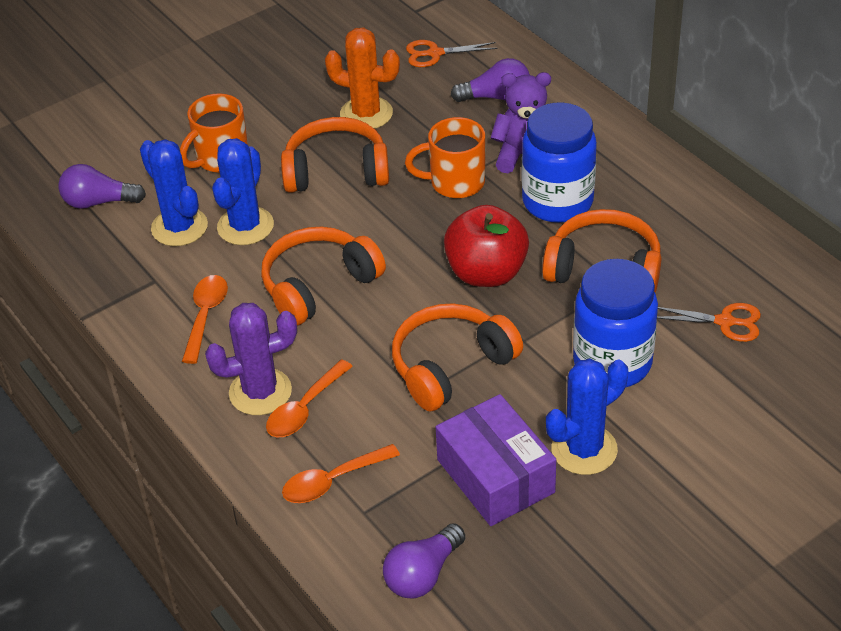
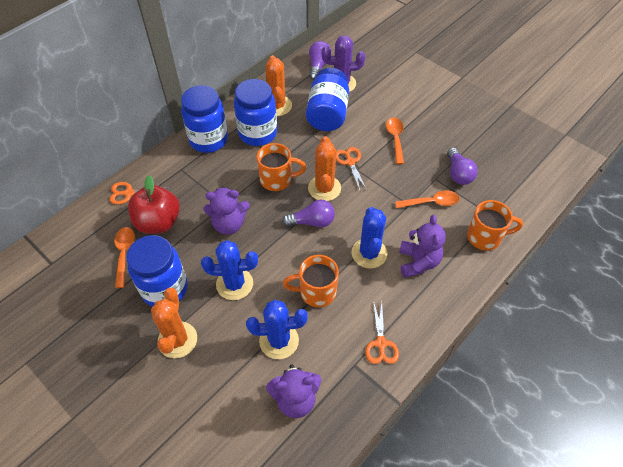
blue jar: [522,102,597,223] [573,259,658,388] = 2 -> [126,235,188,307] [181,85,228,153] [234,79,277,146] [306,68,349,131] = 4
orange cactus: [325,28,400,129] = 1 -> [151,288,197,358] [265,55,292,116] [308,136,341,201] = 3
orange headphones: [261,227,386,326] [281,117,389,193] [392,303,523,412] [542,209,661,293] = 4 -> none = 0
orange mug: [180,93,248,173] [405,117,485,198] = 2 -> [257,143,306,191] [283,255,339,307] [467,200,523,251] = 3
orange scissors: [406,40,498,67] [657,303,761,342] = 2 -> [109,182,170,205] [336,147,367,190] [365,301,399,364] = 3
purple box: [436,394,556,526] = 1 -> none = 0
purple teddy bear: [491,72,551,173] = 1 -> [203,187,250,235] [266,365,321,418] [399,215,446,278] = 3

